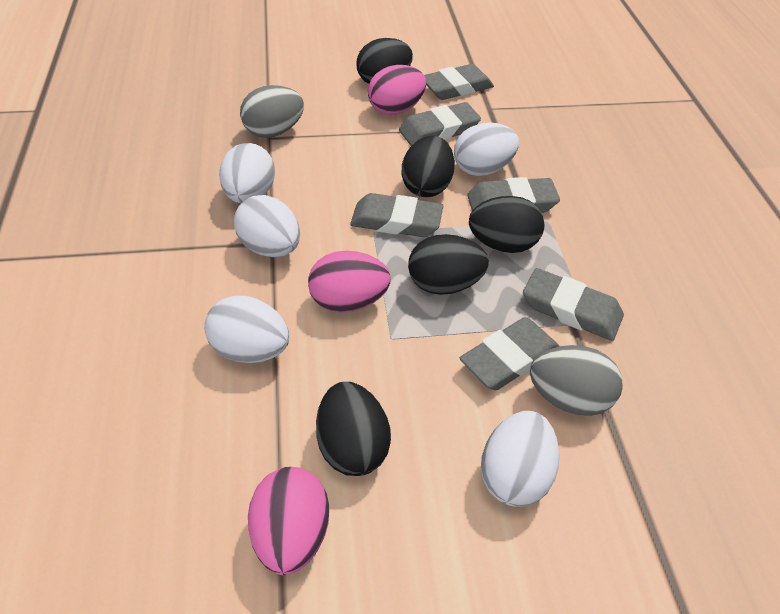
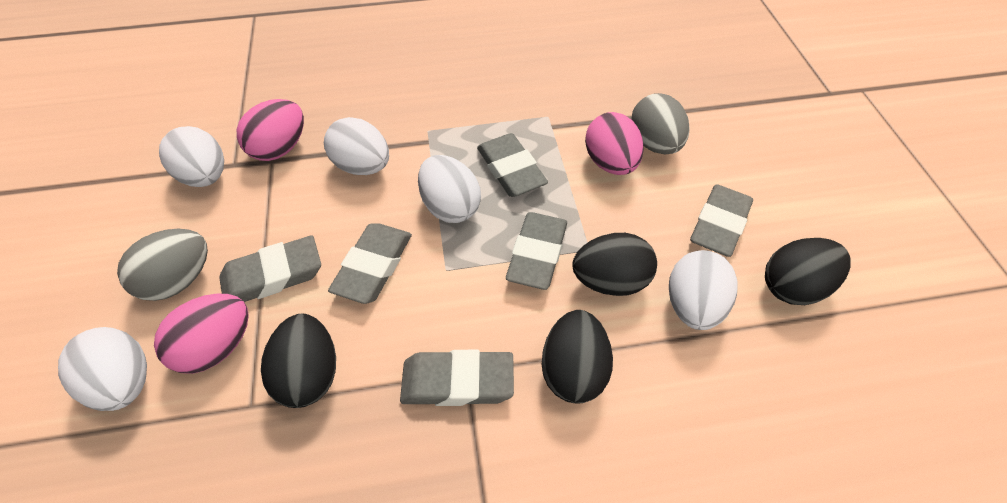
black egg: [316,382,391,476] [357,38,413,84] [401,136,455,197] [408,234,489,295] [469,196,544,253] = 5 -> [261,314,336,408] [542,310,613,403] [572,233,657,296] [765,238,851,305] = 4

